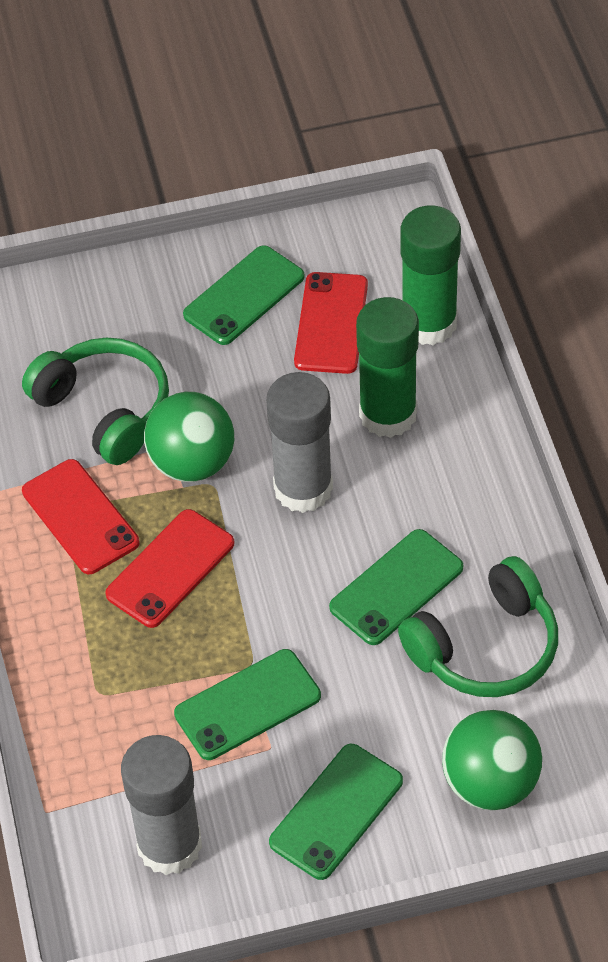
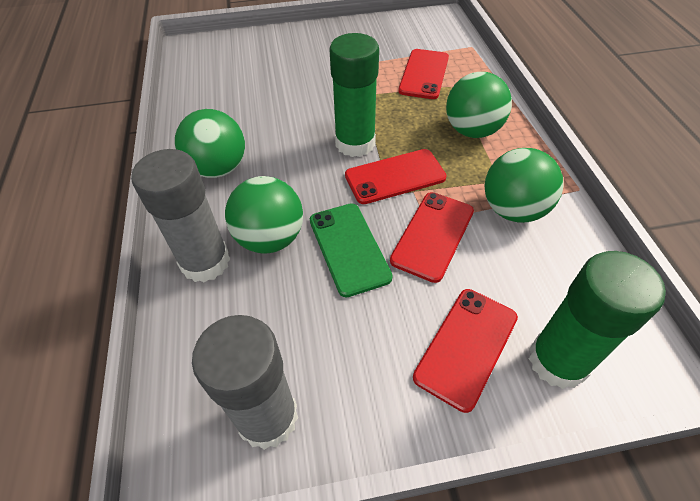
green ball: [144,392,234,482] [442,710,542,810] = 2 -> [175,109,245,178] [225,176,303,254] [446,72,512,138] [485,148,563,223] = 4
green headphones: [22,338,169,465] [398,556,558,697] = 2 -> none = 0
green phone: [174,649,321,760] [183,245,305,345] [269,744,403,880] [329,529,463,645] = 4 -> [310,203,393,297] = 1
red phone: [22,459,140,574] [105,509,235,628] [294,272,368,374] = 3 -> [345,149,447,204] [390,192,474,283] [398,49,449,99] [413,289,518,413] = 4

